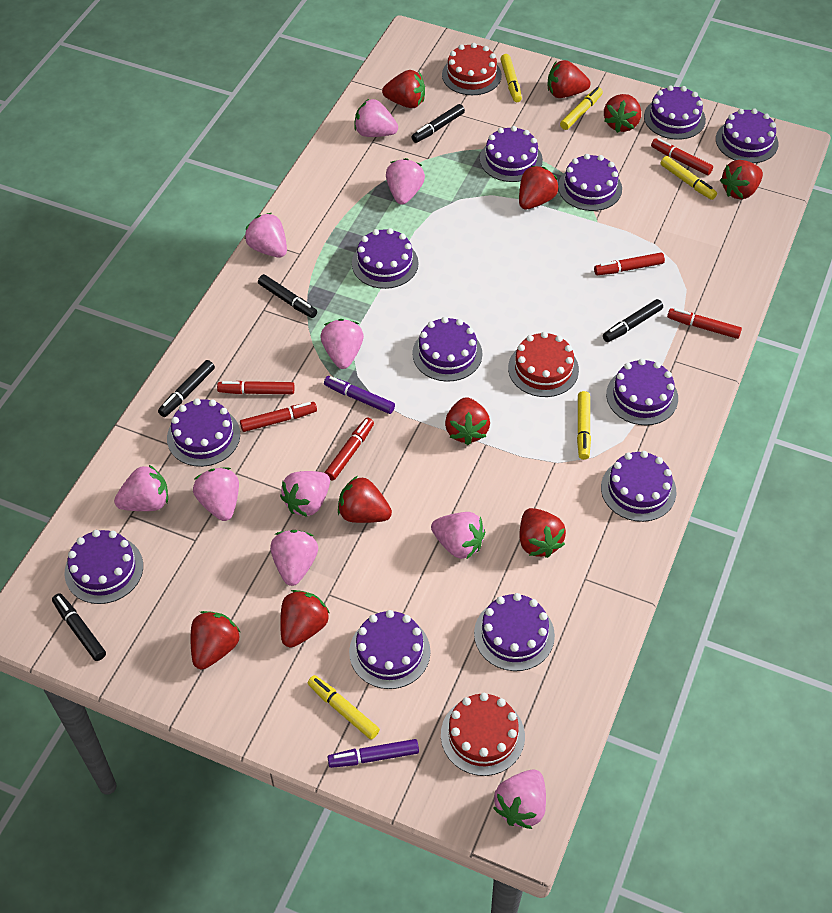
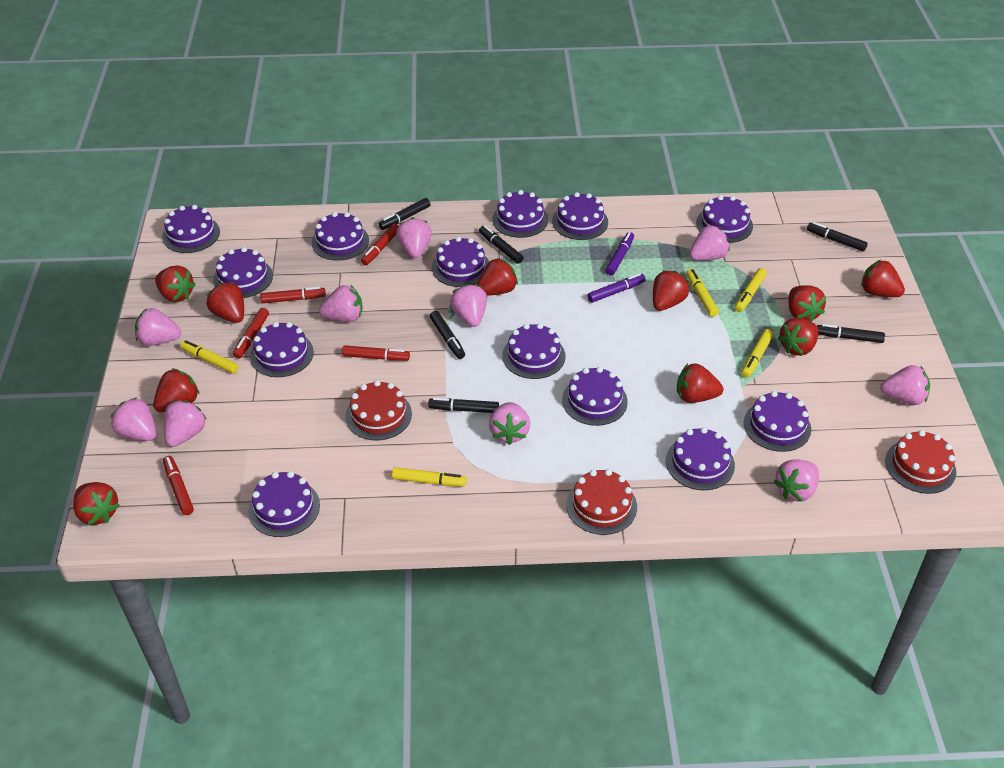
black marker: [52,593,106,661] [158,360,215,417] [258,274,317,318] [411,104,465,143] [603,299,663,342] = 5 -> [379,198,430,230] [428,398,499,413] [430,311,465,359] [479,226,524,264] [807,222,868,251] [817,324,885,343] = 6
purple cake: [64,530,143,604] [167,398,240,467] [349,610,431,689] [352,228,419,289] [412,317,483,382] [474,593,555,671] [480,126,543,182] [558,154,622,211] [601,451,676,522] [606,359,678,425] [644,85,706,140] [716,108,778,163] = 12 -> [162,205,220,253] [213,247,273,298] [248,471,320,537] [250,322,314,377] [312,212,369,261] [432,237,489,287] [492,190,548,238] [502,323,566,379] [552,192,608,240] [562,367,628,426] [666,427,735,490] [696,195,753,243] [744,391,811,452] = 13
red marker: [217,381,294,394] [240,402,317,432] [325,418,374,481] [594,253,665,275] [651,138,713,175] [667,308,742,339] = 6 -> [163,456,194,515] [233,308,269,359] [260,287,326,303] [342,345,410,361] [361,223,399,265] = 5

